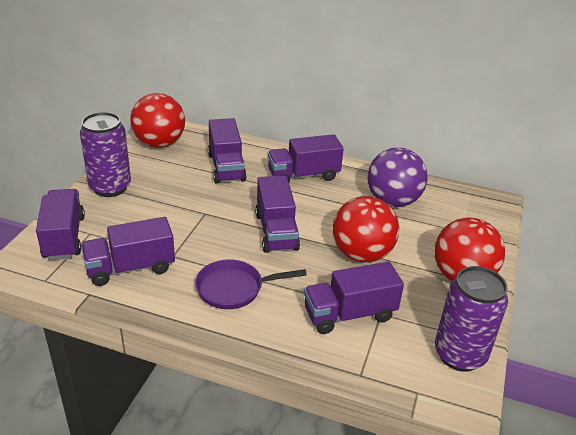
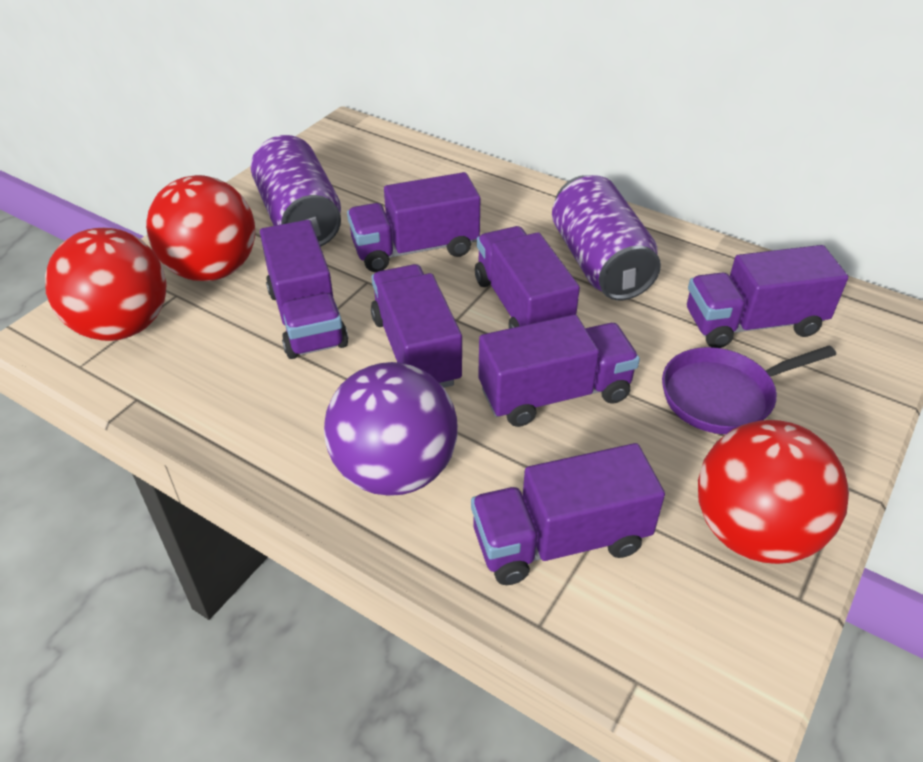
purple truck: [36,189,85,260] [81,217,175,286] [208,118,247,184] [255,176,300,253] [267,134,344,183] [304,261,404,334] = 6 -> [260,220,348,359] [347,172,480,272] [371,264,462,388] [471,443,665,585] [475,226,580,329] [478,314,640,427] [687,245,848,348] = 7

